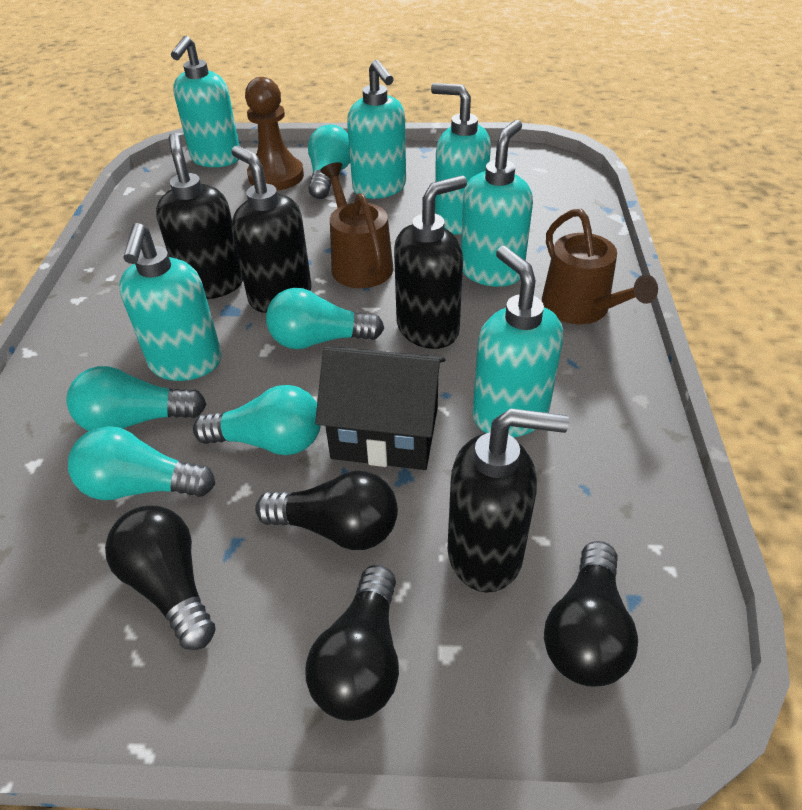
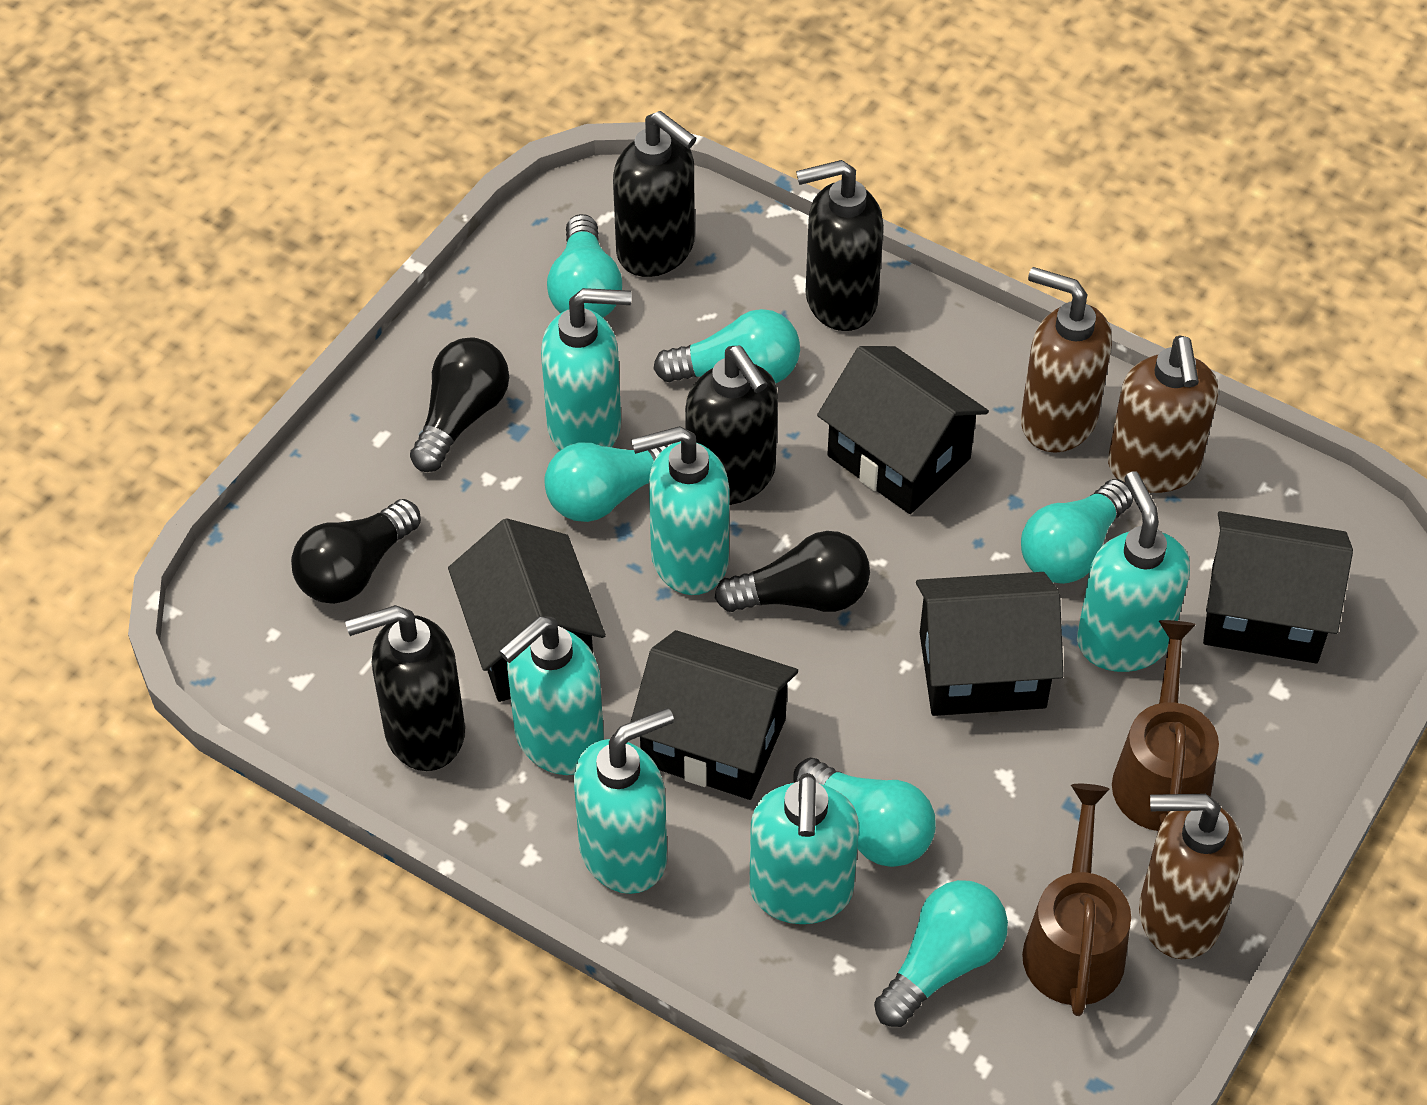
black house: [315,347,446,470] = 1 -> [448,518,606,702] [631,630,798,800] [817,346,989,514] [916,572,1064,716] [1203,511,1353,663] = 5
black light bulb: [105,506,215,650] [255,471,398,550] [305,565,399,721] [544,541,638,687] = 4 -> [291,499,421,604] [410,337,509,472] [715,531,870,612] = 3
brown pawn: [245,77,304,190] = 1 -> none = 0
brown soap dispenser: none = 0 -> [1021,267,1112,453] [1108,335,1218,493] [1139,794,1243,959] = 3
turquoise light bulb: [67,366,206,431] [68,426,215,500] [193,385,321,455] [266,288,384,349] [308,125,350,199] = 5 -> [544,443,671,522] [547,214,622,318] [653,309,800,384] [794,758,936,867] [874,880,1008,1027] [1021,479,1133,584] = 6

